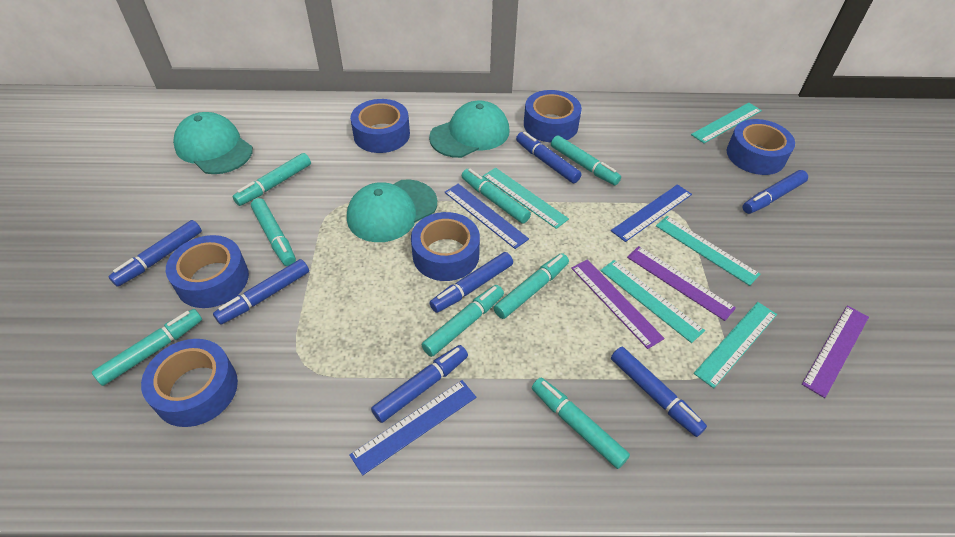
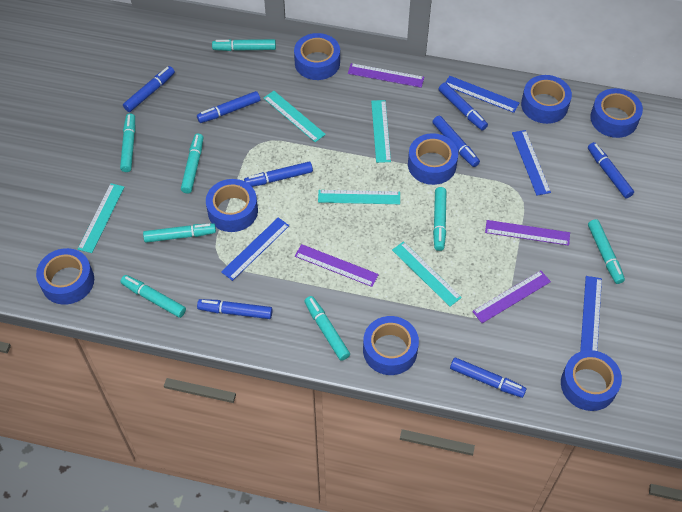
blue marker: [108,220,202,287] [213,259,309,325] [371,345,468,423] [429,252,513,313] [516,131,582,183] [611,347,707,437] [743,170,808,214] = 7 -> [123,66,175,112] [197,91,260,123] [197,299,273,319] [244,161,313,187] [432,116,480,167] [439,83,488,130] [450,357,527,398] [588,142,634,198] = 8
blue ruler: [349,380,476,475] [444,184,529,249] [611,184,692,242] = 3 -> [221,217,289,281] [445,76,519,113] [512,130,551,196] [580,276,602,352] = 4
blue tape: [141,339,238,427] [166,235,249,308] [350,99,410,153] [411,212,480,281] [524,90,582,143] [727,119,795,175] = 6 -> [36,248,94,305] [206,179,258,232] [294,33,340,80] [363,316,419,375] [408,133,458,185] [521,75,572,124] [561,350,622,411] [590,88,643,138] = 8
purple ruler: [571,259,664,349] [627,246,736,321] [802,305,869,398] = 3 -> [295,244,379,287] [348,63,424,88] [472,270,551,323] [485,220,570,246] = 4
turquoise cap: [173,112,253,174] [347,180,437,242] [429,100,509,158] = 3 -> none = 0

